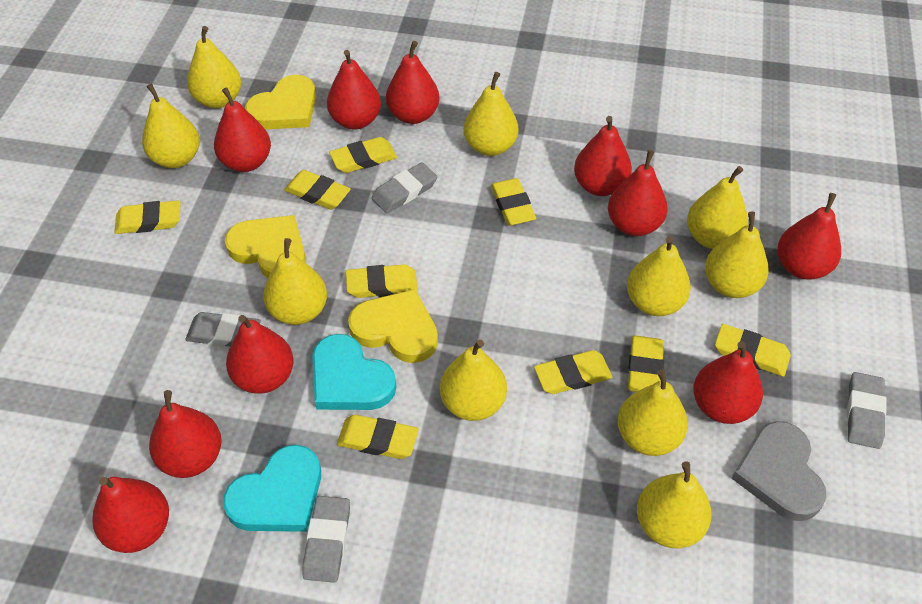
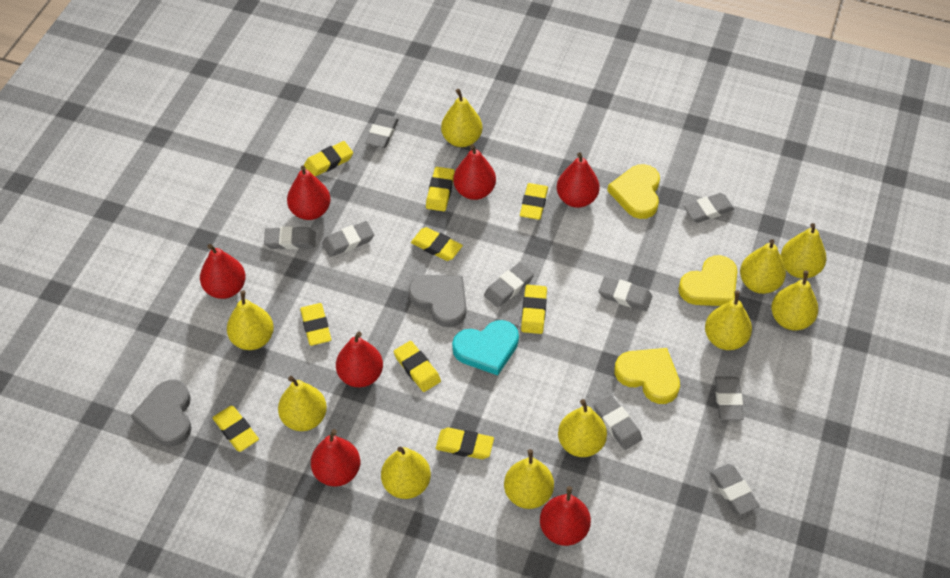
grey eraser: [185,312,261,347] [302,496,350,583] [372,162,437,213] [847,372,887,449] = 4 -> [264,226,316,249] [322,221,374,257] [365,114,399,148] [484,262,534,307] [594,395,642,450] [599,276,652,311] [684,193,734,223] [710,464,760,515] [715,376,744,420] = 9
grey heart: [731,421,827,521] = 1 -> [131,380,192,446] [408,275,466,327] = 2
red pear: [92,477,169,553] [149,390,222,478] [214,87,271,172] [226,315,294,394] [327,50,381,129] [386,41,440,124] [574,116,632,196] [608,150,668,236] [693,341,763,424] [777,193,841,280] = 10 -> [200,244,246,299] [287,166,331,220] [311,429,360,487] [336,332,383,387] [453,144,496,200] [540,486,591,546] [557,152,600,208] = 7
turquoise heart: [223,445,321,532] [312,334,396,410] = 2 -> [452,320,519,375] = 1

